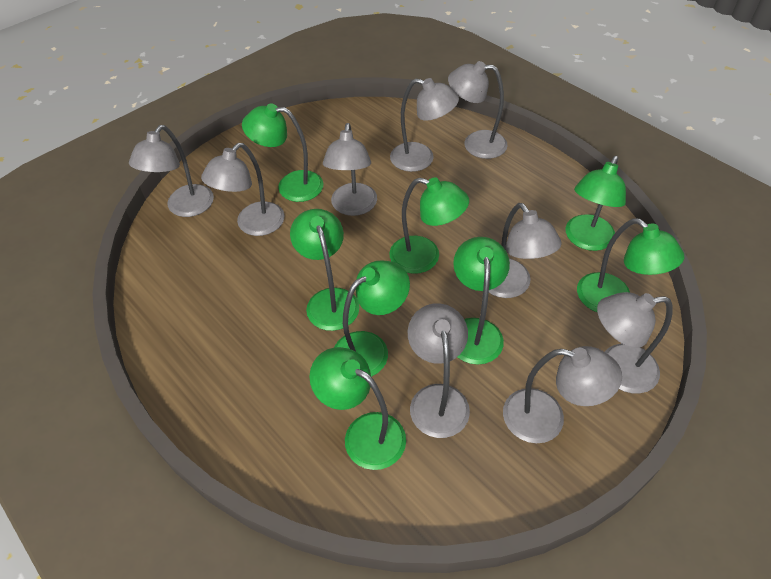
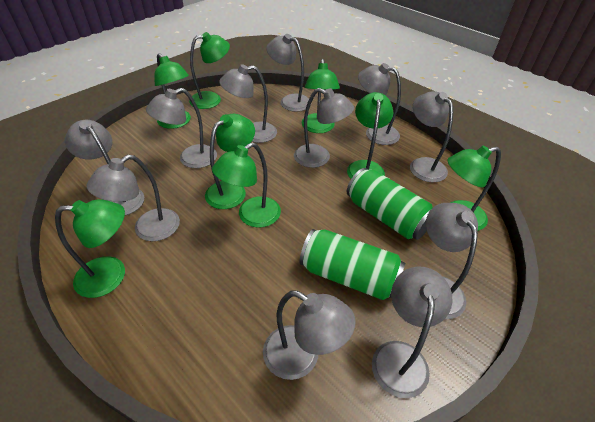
green can: none = 0 -> [300,229,405,300] [347,168,433,240] = 2
grey lamp: [129,125,214,217] [201,143,285,236] [323,123,377,216] [390,78,459,172] [408,303,470,438] [448,61,508,159] [489,203,562,298] [503,346,622,443] [597,292,672,394] = 9 -> [65,120,144,215] [87,155,180,241] [146,88,217,168] [219,64,277,143] [263,290,356,380] [266,34,311,112] [294,88,354,168] [358,63,401,145] [372,267,453,398] [410,91,453,182] [426,203,478,319] = 11

